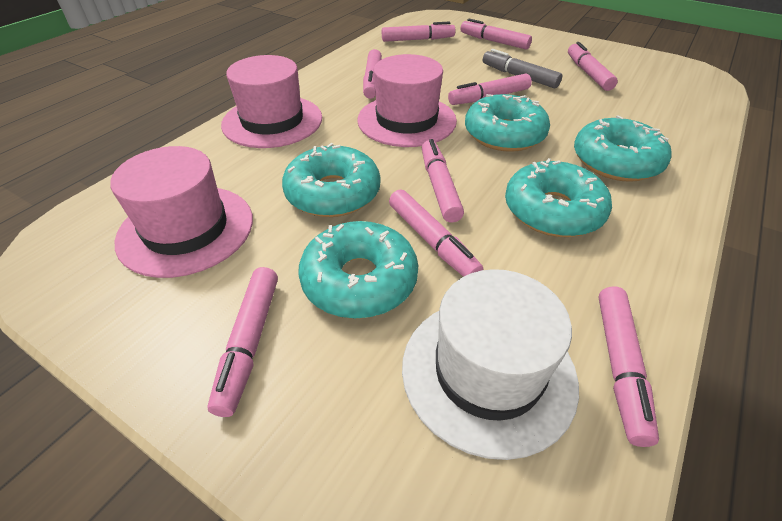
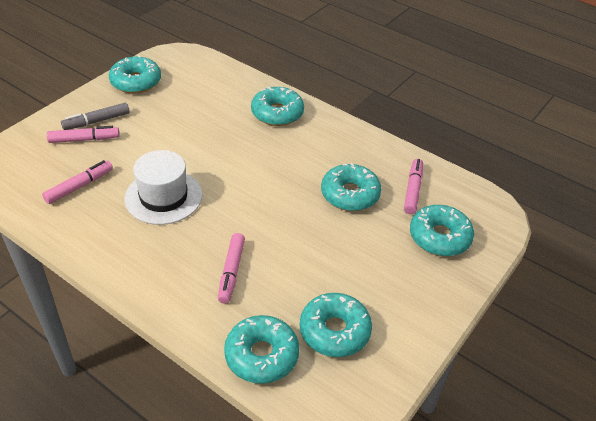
pink hat: [110,146,253,278] [221,55,322,148] [357,54,457,147] = 3 -> none = 0
pink marker: [207,267,278,417] [363,49,382,99] [382,21,455,42] [389,189,483,277] [422,139,464,223] [448,73,532,105] [461,18,532,49] [568,42,618,91] [599,287,659,447] = 9 -> [42,160,113,204] [47,126,120,143] [218,233,245,304] [404,159,423,214] = 4
turquoise donut: [282,143,380,217] [298,221,418,319] [465,94,550,152] [505,158,612,237] [574,115,671,182] = 5 -> [109,55,161,94] [224,315,299,384] [251,87,304,126] [300,293,372,357] [321,163,381,211] [410,205,474,256] = 6

